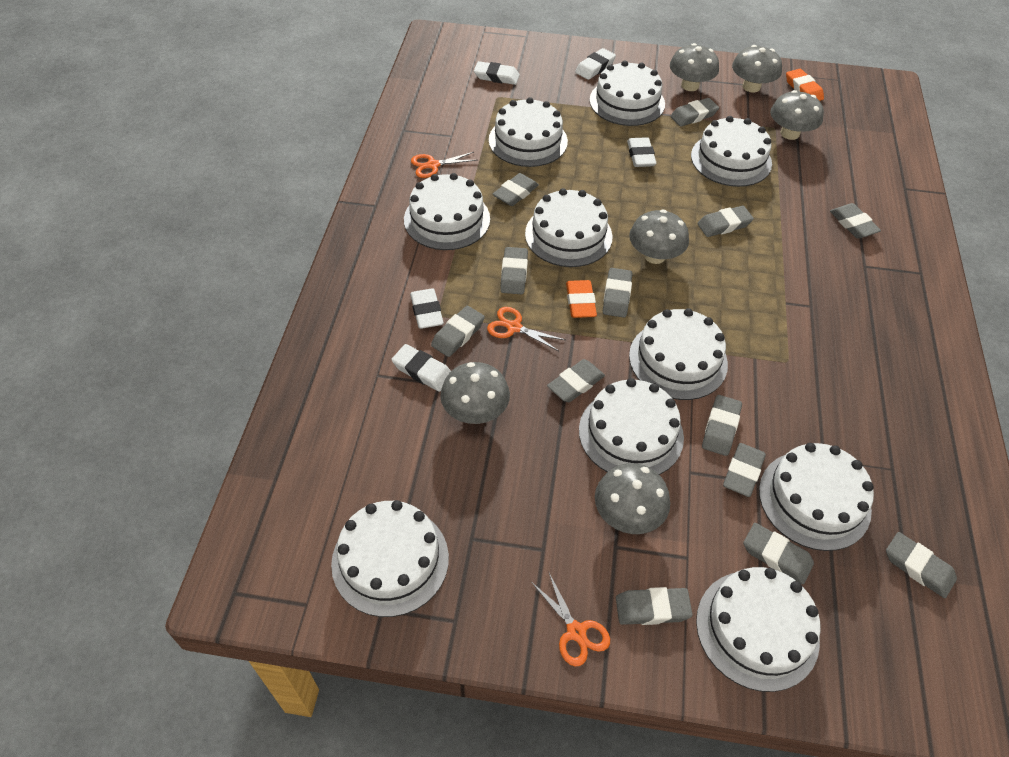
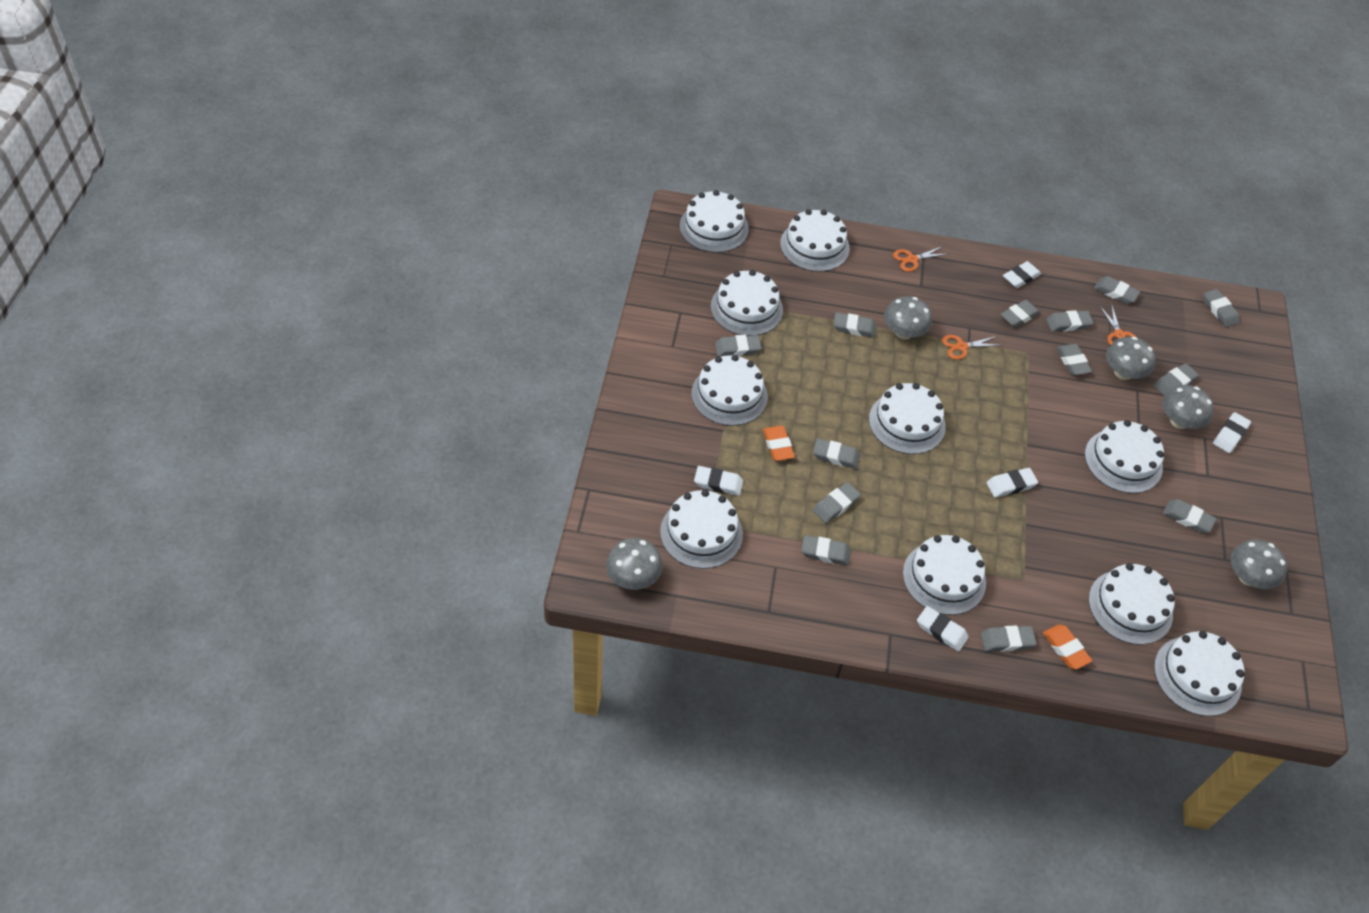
grey mushroom: [440,362,510,424] [595,463,670,534] [629,209,689,264] [670,43,719,91] [732,45,782,93] [770,90,824,140] = 6 -> [606,538,663,590] [884,296,932,339] [1106,337,1156,380] [1162,385,1214,429] [1231,539,1287,589] = 5

